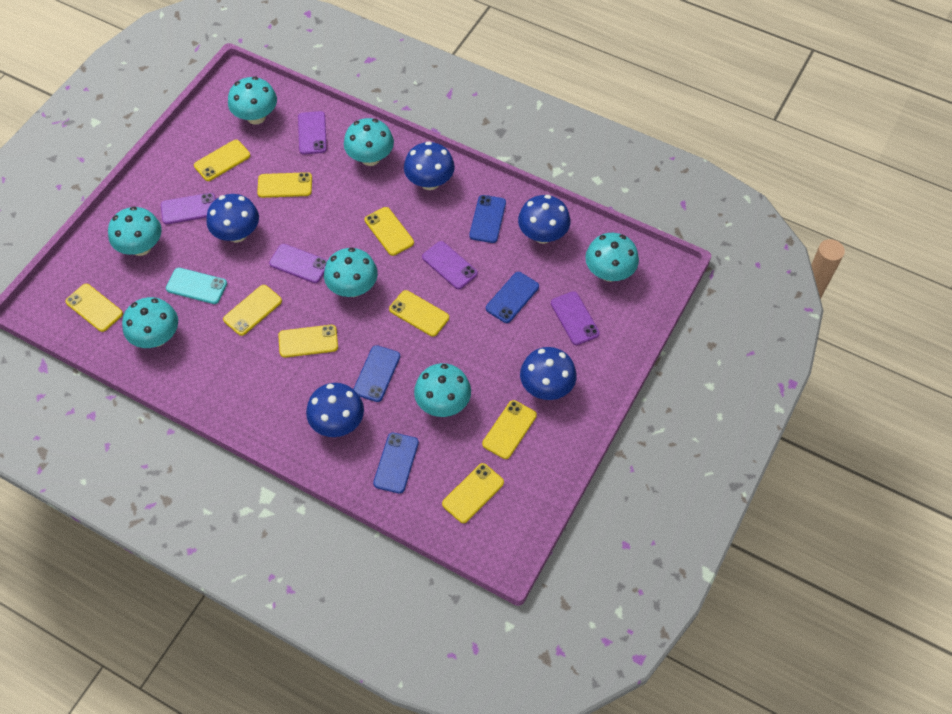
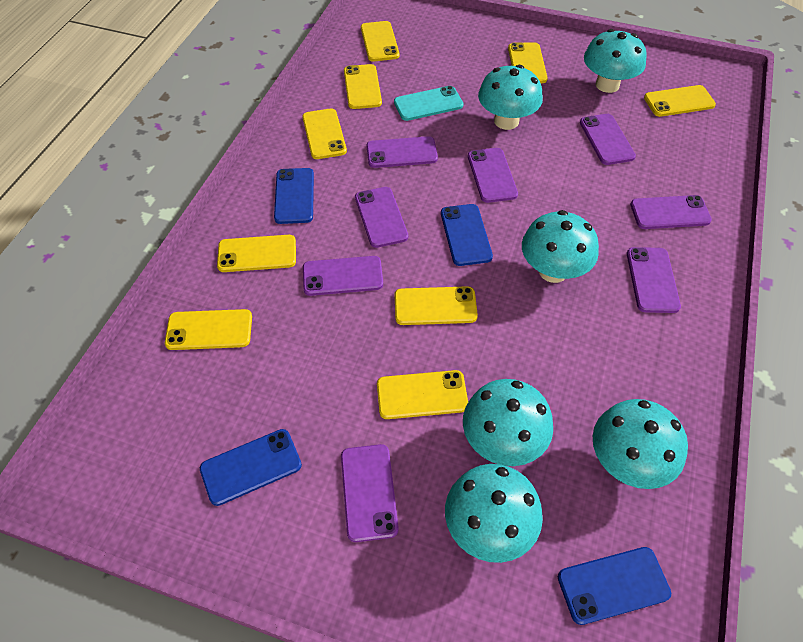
blue mushroom: [206,194,259,242] [306,383,364,437] [404,141,455,190] [518,195,570,244] [520,347,577,400] = 5 -> none = 0
purple phone: [161,193,216,224] [269,244,328,283] [298,111,327,154] [422,241,478,289] [551,291,600,345] = 5 -> [303,256,383,296] [341,444,399,542] [355,187,408,248] [367,136,438,168] [468,148,518,203] [580,114,636,165] [627,247,681,313] [630,195,712,229] = 8
turquoise mushroom: [108,207,162,256] [122,297,178,348] [228,77,277,125] [324,248,378,297] [344,118,394,166] [414,363,471,417] [585,233,639,282] = 7 -> [445,464,543,563] [463,379,553,466] [478,65,543,130] [522,210,599,283] [584,29,647,93] [593,399,688,489] = 6

